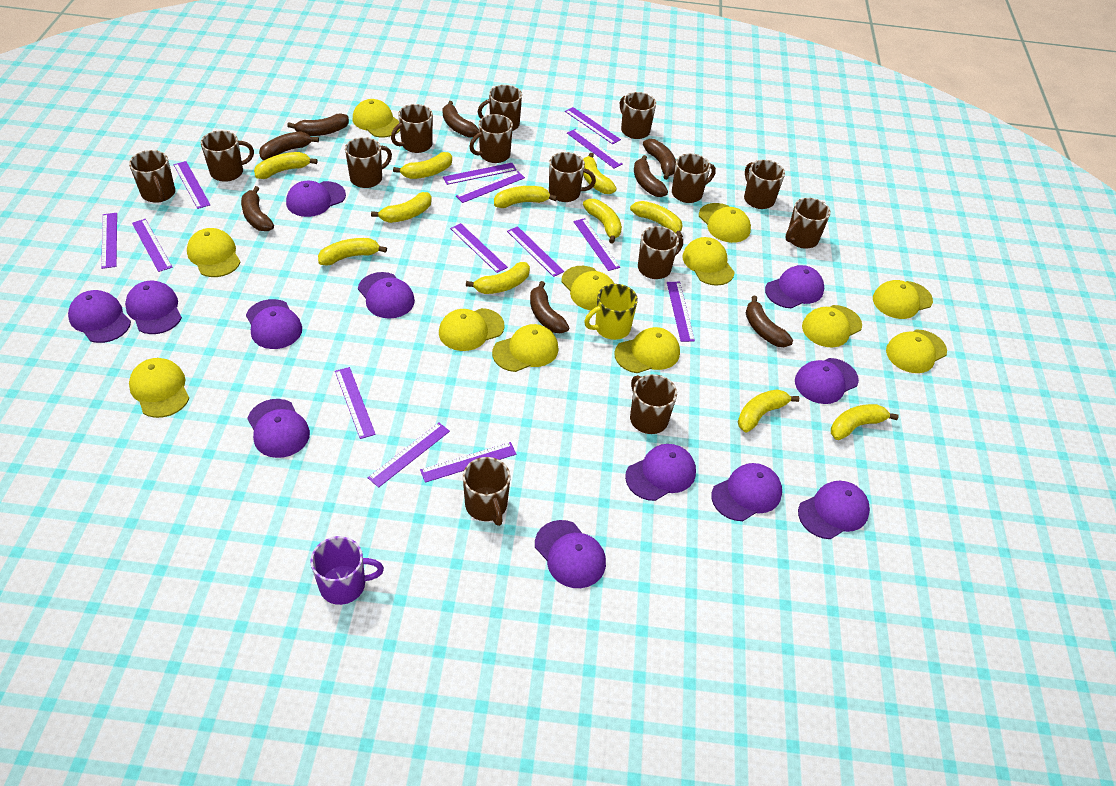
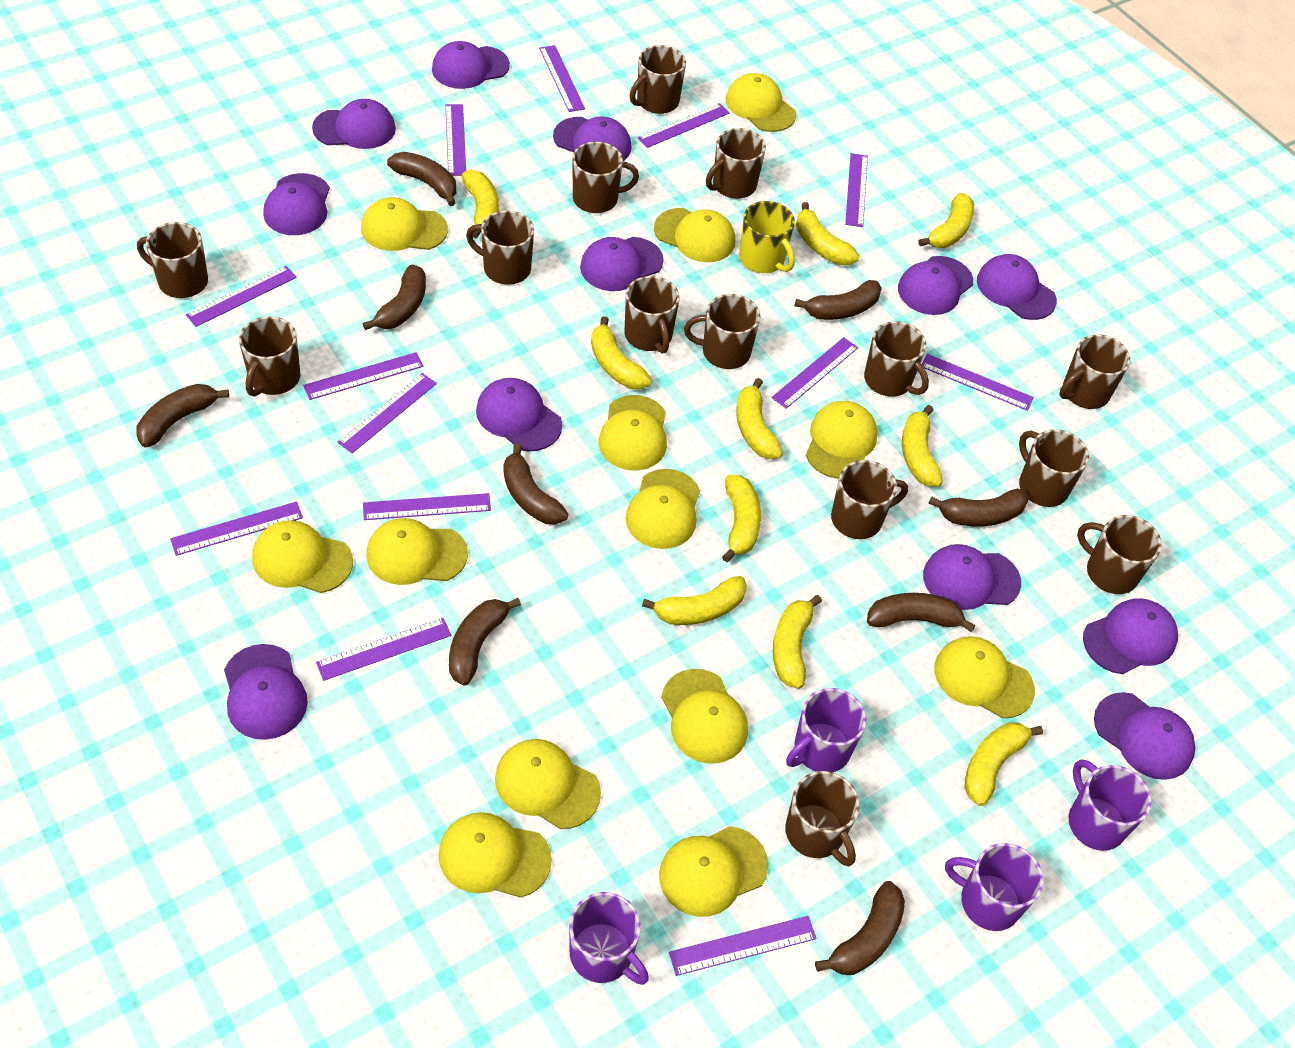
brown banana: [241,186,274,231] [259,131,319,160] [287,114,349,136] [443,101,479,138] [530,281,569,333] [634,155,668,197] [643,139,676,180] [746,295,793,347] = 8 -> [136,384,229,447] [363,265,426,330] [387,152,456,206] [449,598,521,685] [503,443,568,525] [794,280,882,320] [815,881,905,975] [867,593,975,632] [928,489,1029,527] = 9
purple mug: [310,536,384,605] = 1 -> [569,892,649,985] [786,688,866,772] [945,843,1044,931] [1069,759,1152,851] = 4
purple ruler: [101,213,117,269] [132,219,172,272] [174,161,210,209] [335,367,376,439] [368,423,450,488] [420,442,516,483] [443,163,517,185] [450,223,508,273] [456,171,525,203] [507,226,564,277] [565,107,621,144] [567,129,623,168] [573,218,620,271] [667,282,695,342] = 14 -> [170,502,303,556] [186,266,297,327] [303,352,423,400] [316,618,451,681] [337,373,437,453] [363,493,491,520] [446,104,466,176] [539,45,585,112] [637,103,729,148] [669,916,817,976] [771,337,858,409] [845,153,868,227] [922,354,1034,411] = 13
yellow banana: [254,152,318,179] [318,238,387,266] [371,192,432,223] [393,152,452,179] [466,262,530,294] [494,186,557,208] [583,153,617,194] [583,199,622,244] [630,201,683,237] [738,389,799,432] [831,404,898,440] = 11 -> [462,170,499,238] [591,316,652,390] [642,576,747,625] [722,475,761,562] [736,378,783,459] [773,595,822,689] [796,202,860,265] [902,405,943,487] [918,193,974,248] [965,722,1043,806] = 10
yellow cap: [129,358,189,418] [187,228,240,277] [353,99,400,137] [439,308,505,351] [492,324,559,372] [561,266,614,310] [614,327,680,373] [682,237,735,286] [699,203,751,243] [802,305,862,347] [873,280,933,319] [886,329,947,373] = 12 -> [252,520,353,593] [361,197,448,251] [366,518,468,585] [438,812,552,898] [495,739,601,829] [599,395,667,471] [626,469,700,549] [654,208,736,262] [659,826,769,917] [661,669,748,764] [726,73,796,132] [806,401,878,479] [934,636,1035,718] = 13

